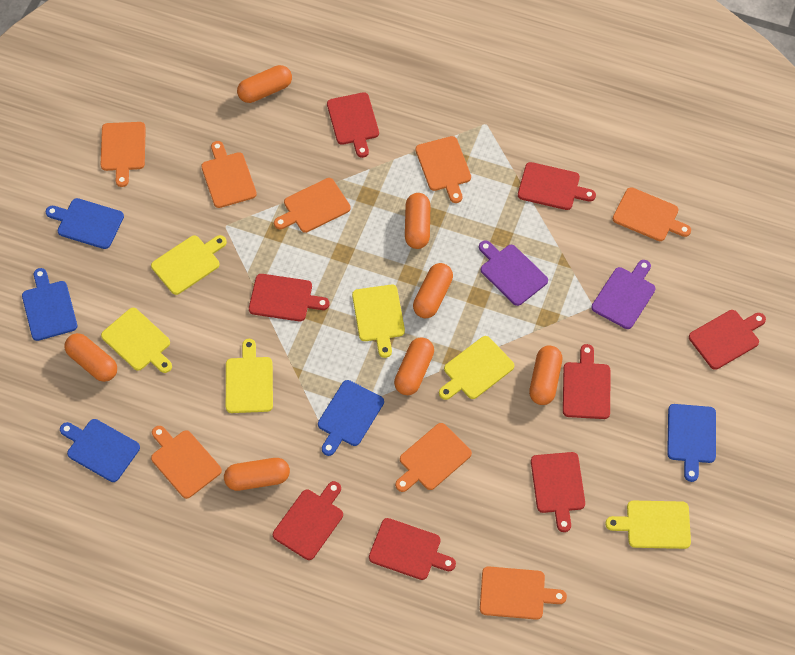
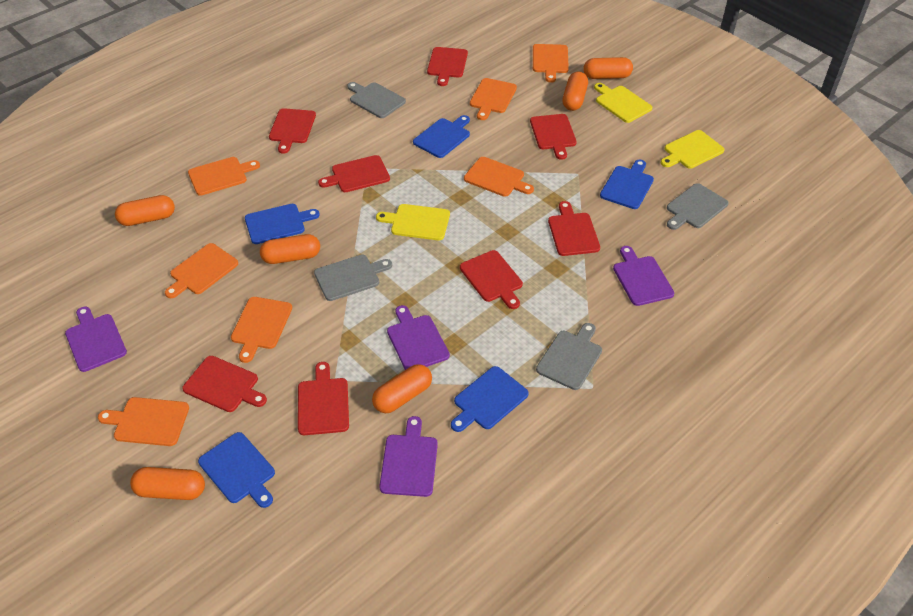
grey cutting board: none = 0 -> [314,254,392,301] [347,82,406,118] [536,323,602,390] [667,183,729,230] = 4
orange capsule: [64,333,117,382] [224,458,290,491] [237,65,292,103] [394,337,434,395] [405,193,430,249] [413,263,453,318] [529,345,562,405] = 7 -> [115,195,175,226] [130,467,205,500] [260,234,320,264] [372,364,432,413] [562,72,588,111] [583,57,633,79] = 6
orange cutting board: [101,122,146,187] [151,426,222,499] [201,141,257,208] [274,178,351,233] [395,423,472,492] [415,136,471,203] [480,566,567,620] [613,187,691,241] = 8 -> [98,397,189,446] [165,243,238,298] [188,157,260,196] [231,297,292,363] [464,157,534,197] [470,78,517,120] [533,44,569,83] = 7
purple cutting board: [479,240,548,306] [591,260,656,329] = 2 -> [65,306,127,372] [379,416,438,497] [387,305,450,370] [613,246,674,306] = 4
yellow cutting board: [101,308,172,373] [151,235,227,295] [226,339,273,413] [352,285,405,358] [439,336,514,400] [605,501,691,549] = 6 -> [376,204,450,241] [594,83,652,123] [661,130,725,169] = 3

